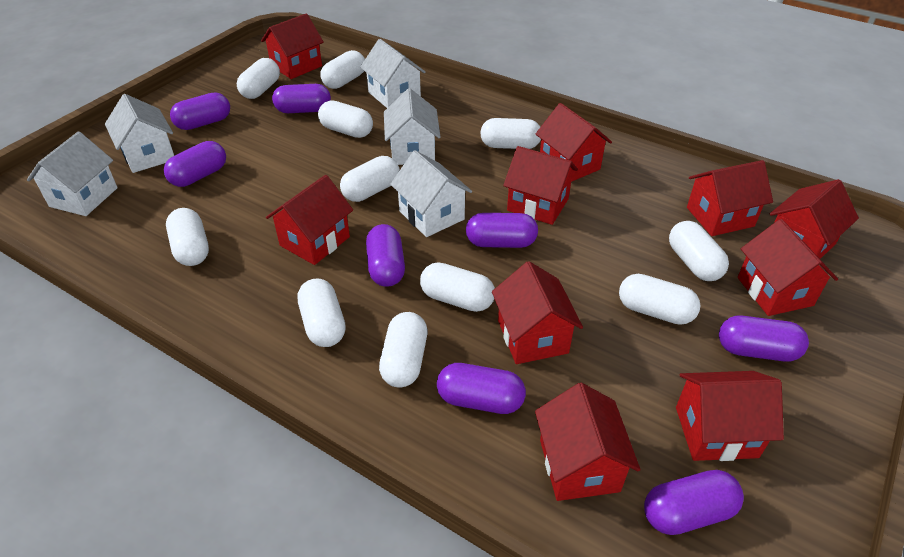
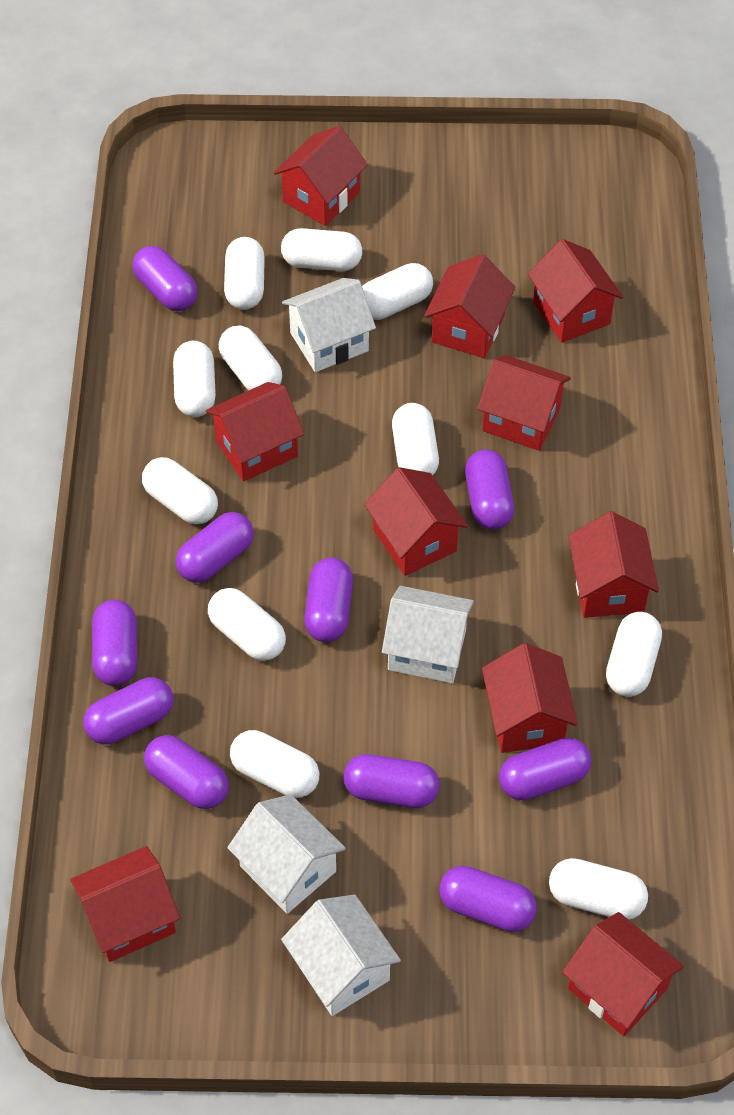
purple capsule: [164,141,226,187] [170,92,230,130] [272,84,331,113] [366,224,405,287] [437,363,526,414] [466,213,538,248] [644,470,744,535] [719,316,809,362] = 8 -> [84,677,173,744] [92,600,137,686] [132,246,198,311] [144,735,229,809] [176,512,254,583] [304,558,353,642] [343,754,440,808] [439,866,537,932] [465,449,514,530] [499,738,591,800] = 10
white house: [27,131,118,216] [105,94,174,173] [360,39,426,108] [384,88,440,165] [390,150,472,237] = 5 -> [227,794,346,914] [281,894,401,1016] [282,278,376,372] [382,586,474,683] = 4

